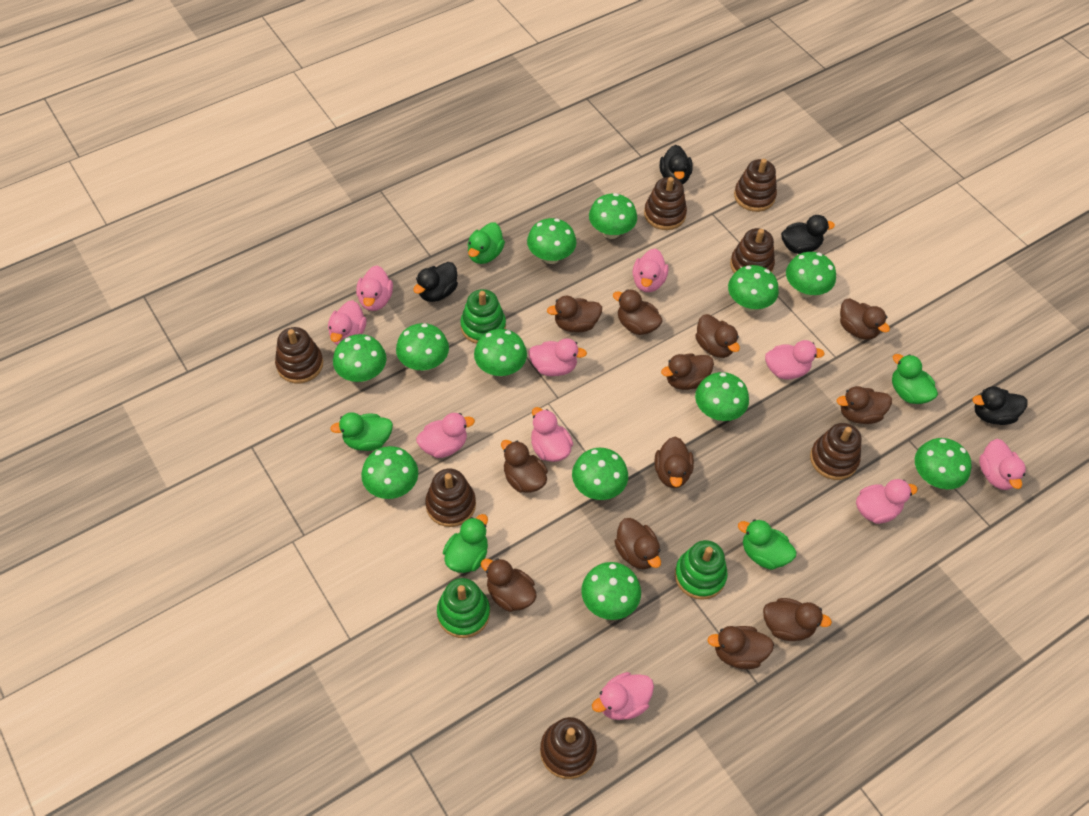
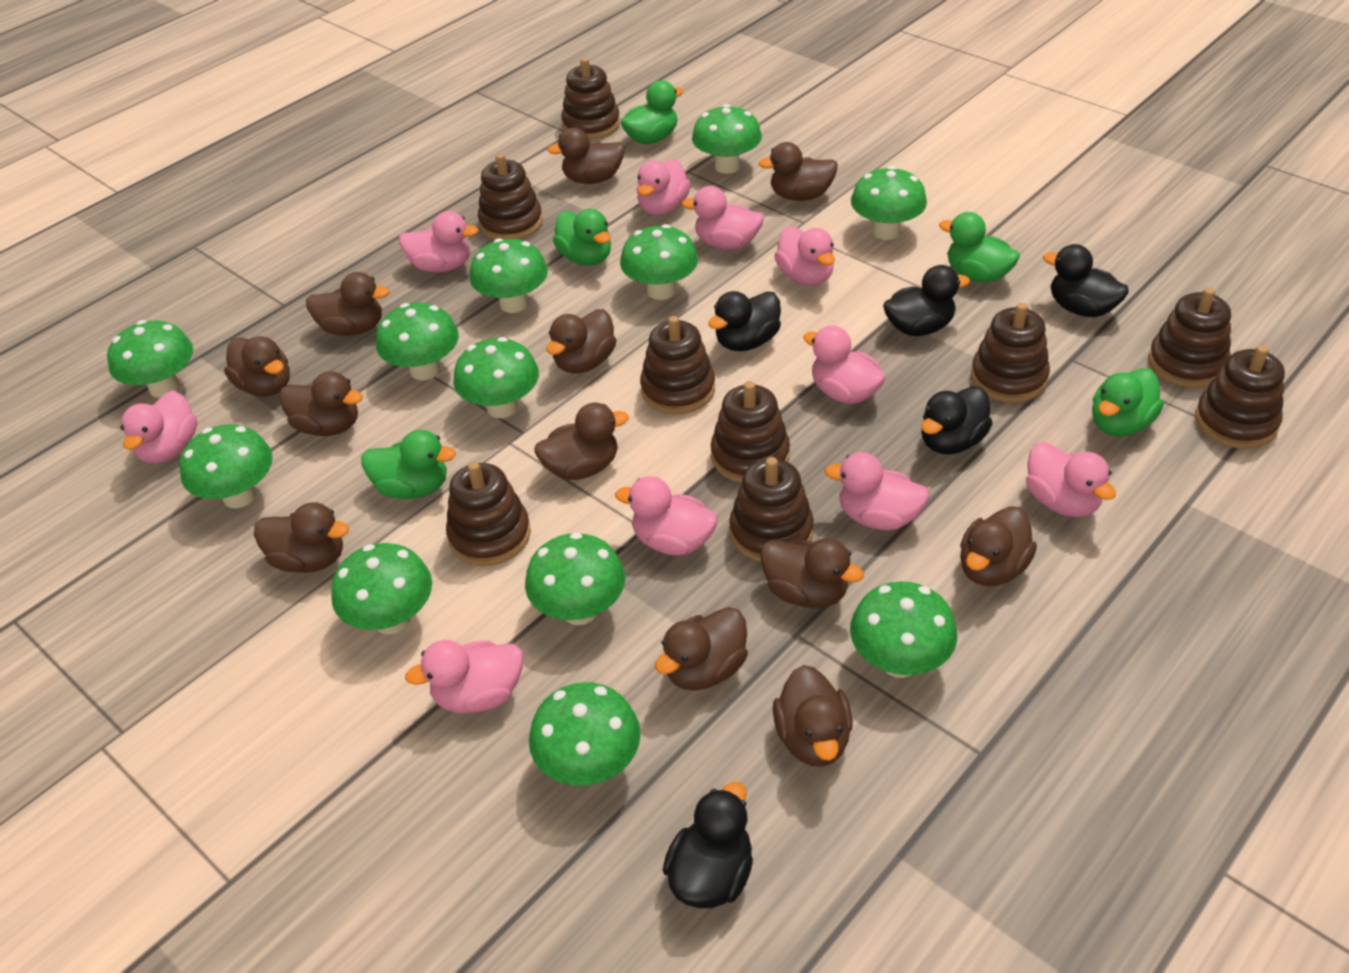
black duck: [413,262,458,302] [660,145,693,184] [781,215,835,254] [972,386,1028,425] = 4 -> [663,782,753,908] [708,291,781,351] [883,265,970,336] [921,386,993,455] [1043,244,1129,317] = 5
brown stacking toy: [275,327,323,383] [425,469,476,527] [540,717,597,779] [644,177,687,230] [730,228,775,273] [734,159,777,212] [810,423,861,480] = 7 -> [446,462,531,566] [478,153,543,240] [561,58,620,140] [640,316,715,414] [711,381,790,483] [729,457,814,562] [971,303,1050,403] [1148,287,1231,388] [1195,345,1285,449] = 9
green stacking toy: [437,578,490,638] [460,289,506,344] [675,540,728,600] = 3 -> none = 0

